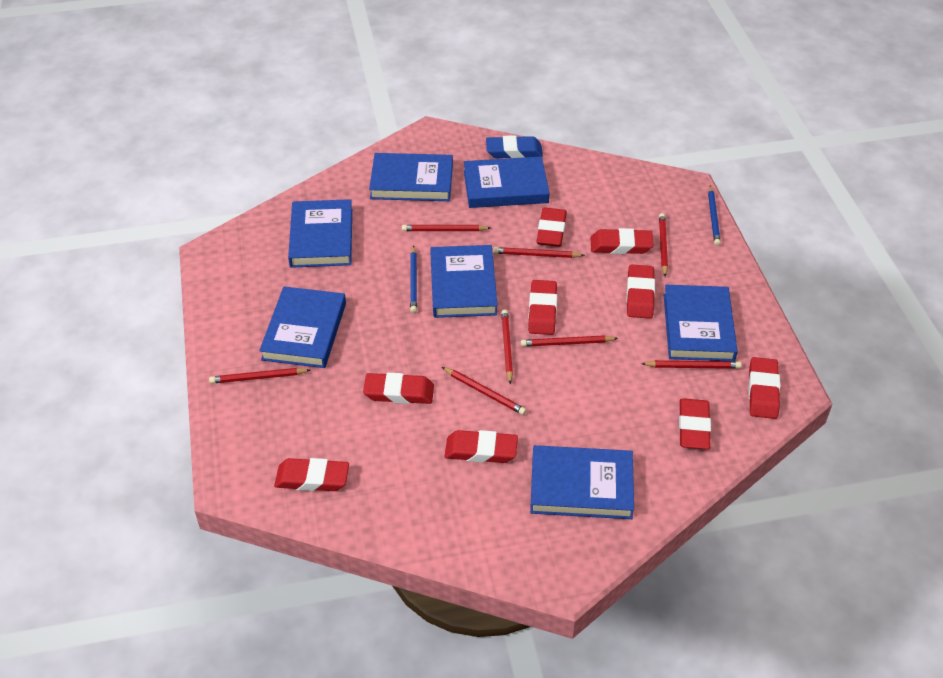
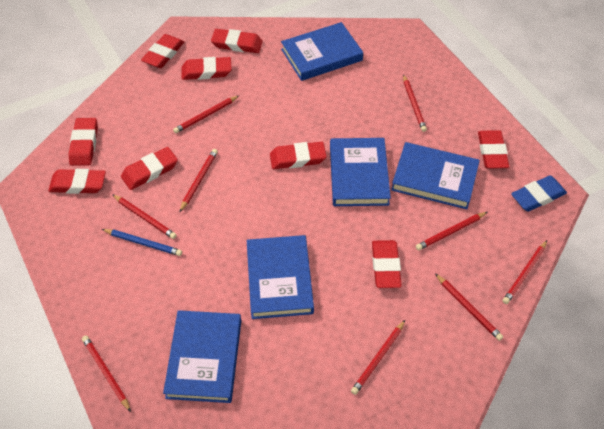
blue book: [259,287,346,368] [288,199,352,268] [369,153,453,201] [430,245,498,318] [464,156,549,208] [530,445,634,519] [664,285,738,361] = 7 -> [163,310,241,403] [247,235,314,319] [281,22,363,81] [330,138,391,206] [391,142,480,209] = 5
blue pencil: [410,246,417,313] [708,185,721,246] = 2 -> [102,229,182,256] = 1
red pencil: [209,368,310,384] [402,225,490,231] [442,367,526,415] [493,247,585,258] [501,309,513,384] [521,335,618,347] [642,360,742,369] [659,213,668,277] = 8 -> [82,335,131,412] [112,194,177,239] [173,96,239,133] [180,149,218,212] [351,320,405,395] [403,74,427,132] [416,212,487,251] [435,274,503,341] [503,240,547,304] = 9

